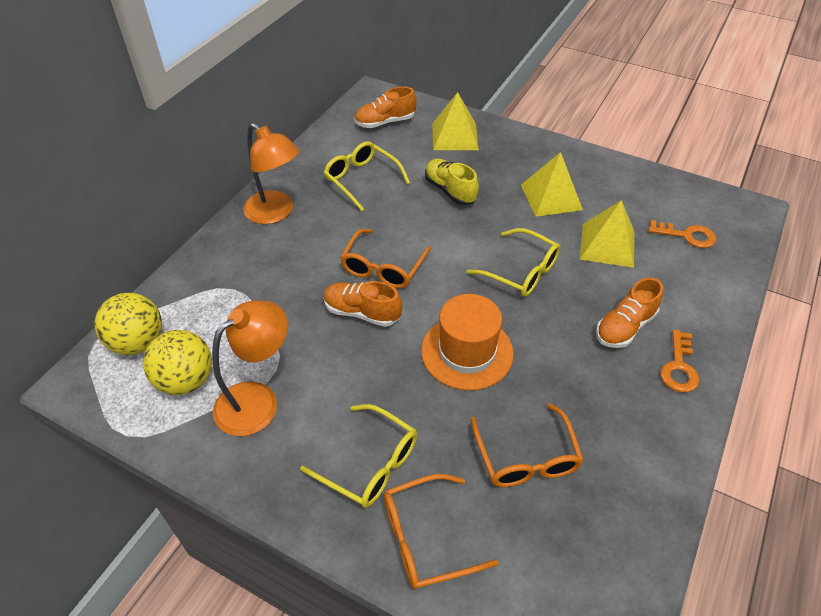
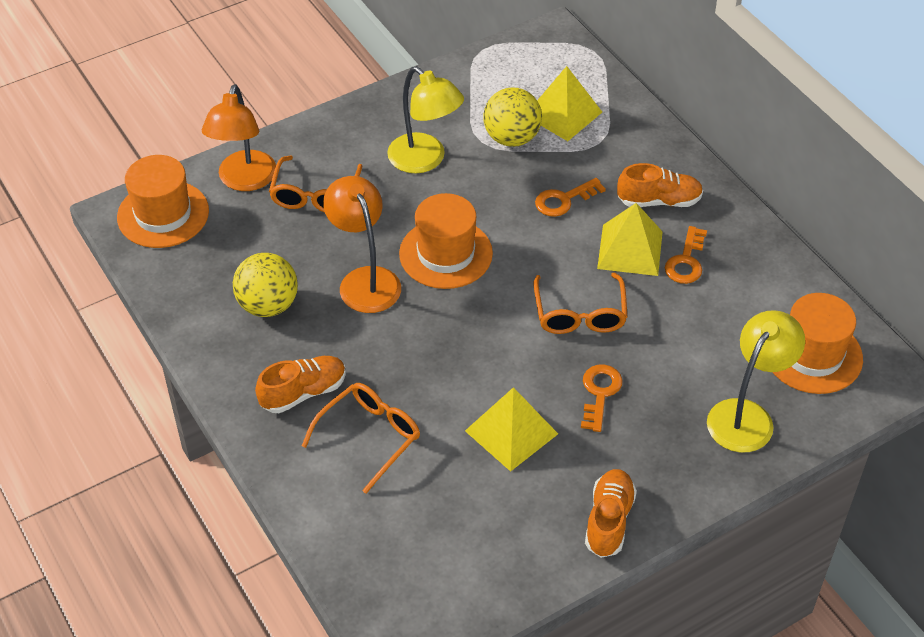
orange hat: [421,294,514,390] = 1 -> [117,155,209,248] [399,193,493,289] [772,293,863,394] = 3
orange key: [649,220,716,248] [660,330,699,392] = 2 -> [535,178,606,217] [581,364,623,432] [665,226,707,284] = 3
yellow glasses: [300,404,417,508] [324,141,410,211] [466,228,560,297] = 3 -> none = 0
yellow lamp: none = 0 -> [387,66,464,174] [707,310,805,453] = 2
yellow shoe: [425,159,479,205] = 1 -> none = 0

